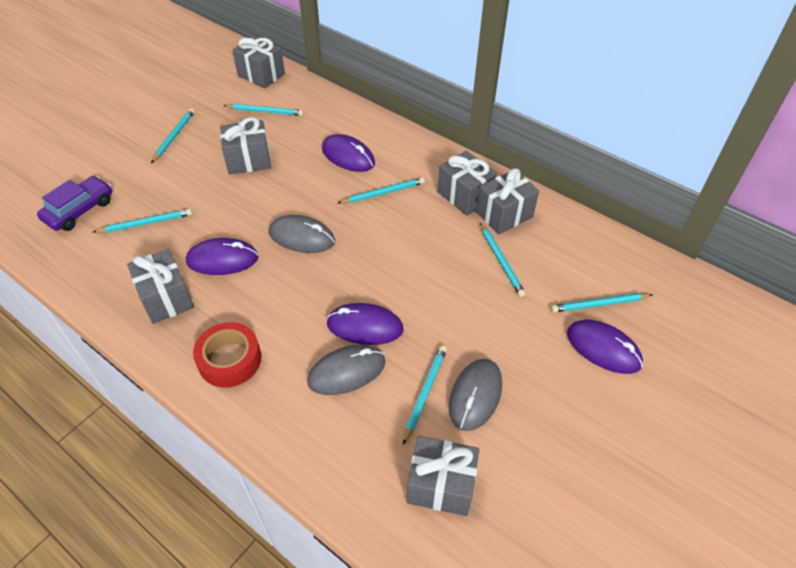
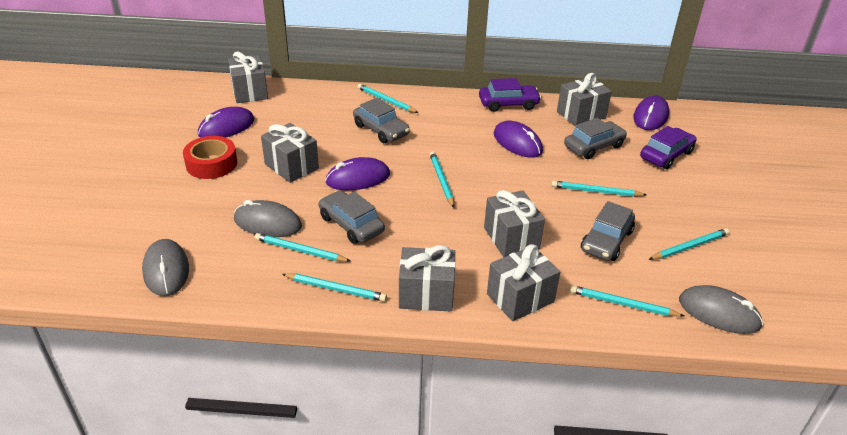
grey car: none = 0 -> [319,190,385,244] [353,98,410,143] [564,118,627,159] [581,201,635,261] = 4
purple car: [37,176,112,231] = 1 -> [479,78,541,112] [640,126,697,169] = 2

